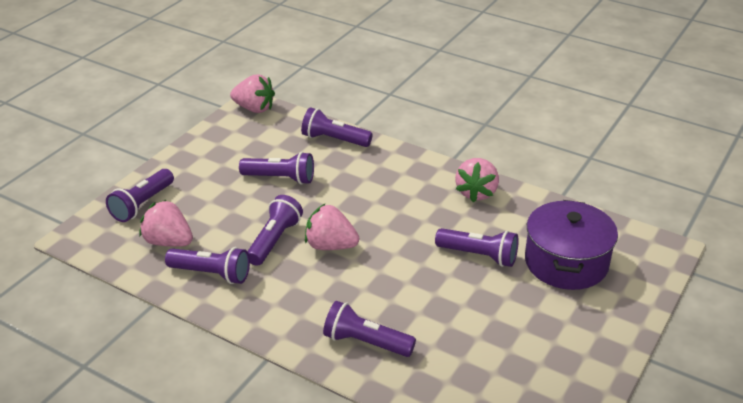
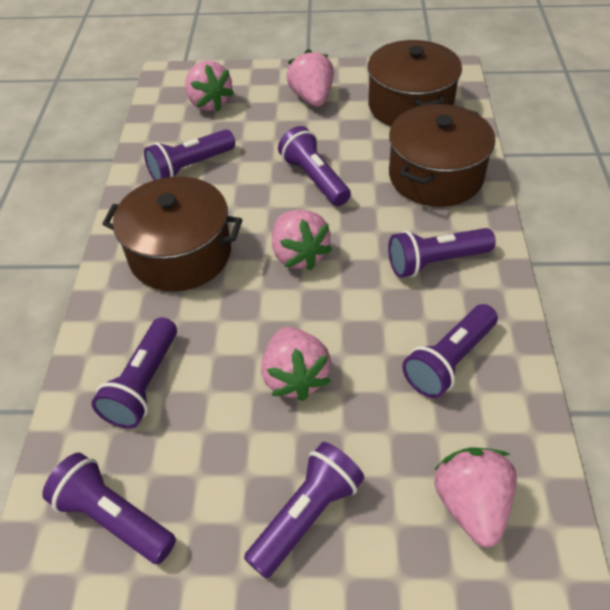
brown pot: none = 0 -> [102,176,243,291] [368,40,462,126] [389,104,495,207] = 3
pink strawberry: [139,200,193,247] [230,74,275,113] [305,204,359,250] [455,158,499,202] = 4 -> [185,61,234,112] [261,327,331,401] [272,210,332,271] [286,49,334,107] [434,448,517,548] = 5
purple pot: [525,200,618,290] = 1 -> none = 0

